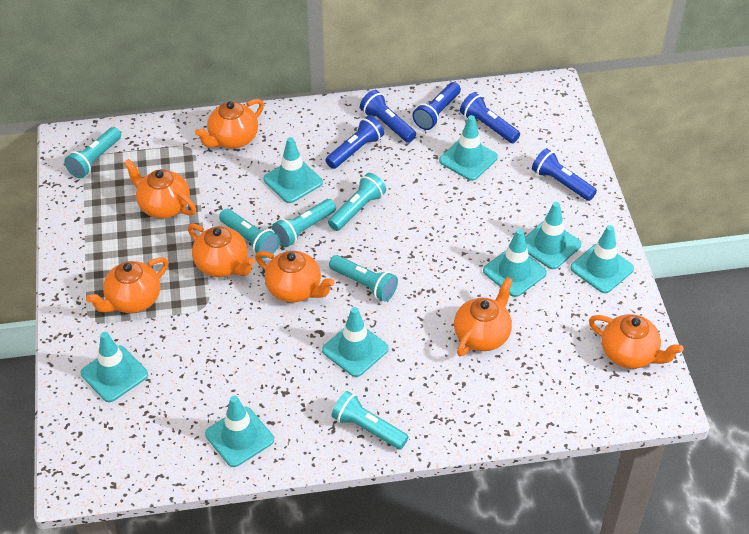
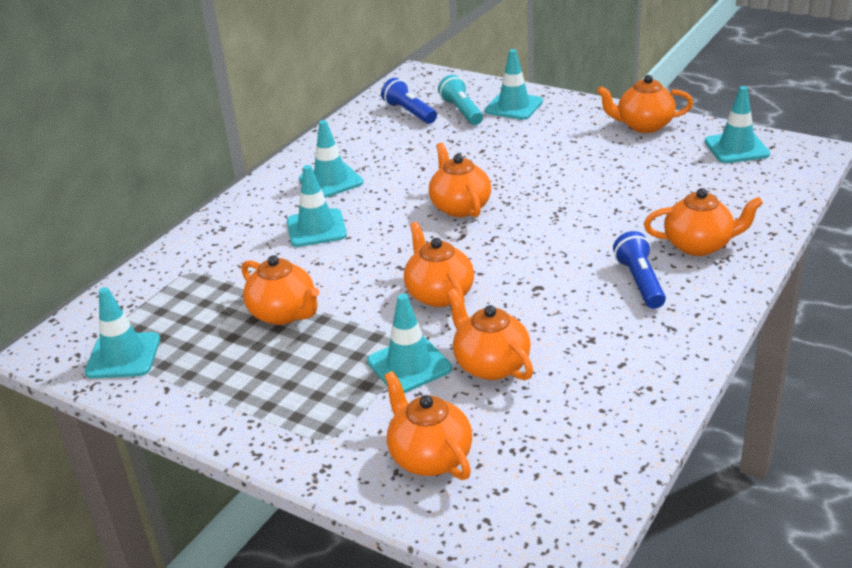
blue flashlight: [326,115,384,169] [360,90,416,143] [412,82,461,130] [460,92,520,143] [532,148,597,201] = 5 -> [381,78,437,124] [613,231,666,309] = 2
turquoise flashlight: [64,127,121,178] [219,209,280,258] [272,199,336,247] [328,173,386,231] [329,255,398,302] [331,391,409,450] = 6 -> [438,75,483,125] = 1
turquoise traffic cone: [81,332,148,402] [205,395,274,467] [263,137,323,203] [322,307,389,377] [439,115,498,181] [483,229,547,297] [525,202,581,269] [570,225,634,293] = 8 -> [85,287,160,379] [287,165,347,247] [299,120,363,198] [367,294,452,393] [485,49,543,120] [705,86,770,163] = 6

